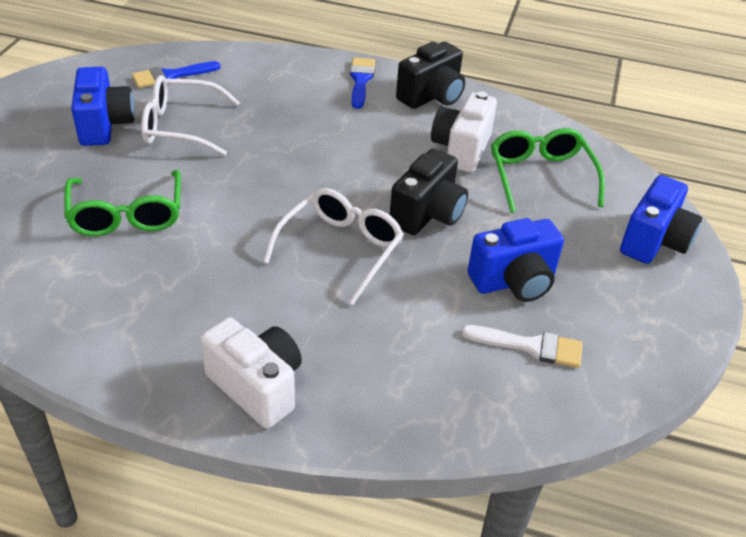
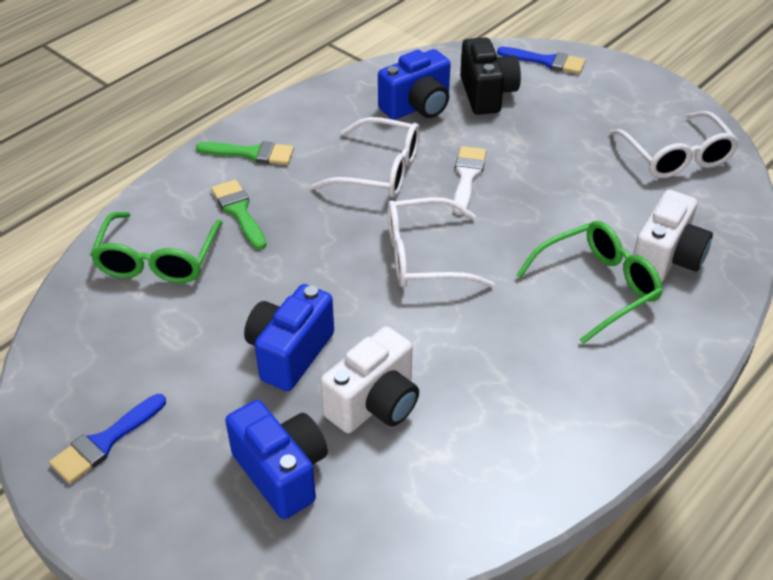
black camera: [390,148,468,235] [396,42,465,109] = 2 -> [460,37,521,115] = 1
green brush: none = 0 -> [196,141,294,165] [211,180,267,250] = 2
white glasses: [141,75,240,156] [263,188,404,305] = 2 -> [312,117,420,198] [387,197,494,288] [610,111,739,178] = 3

